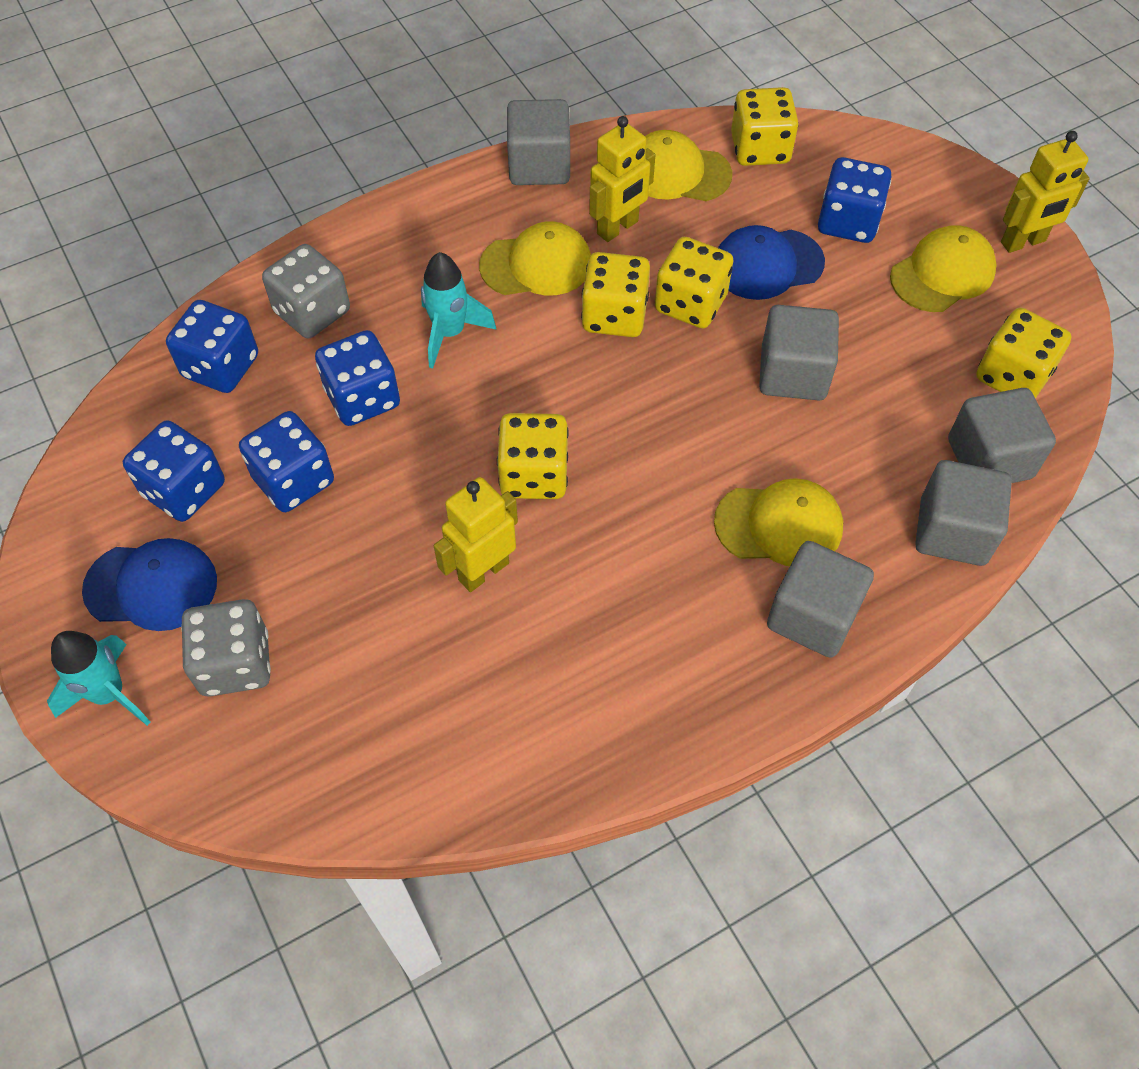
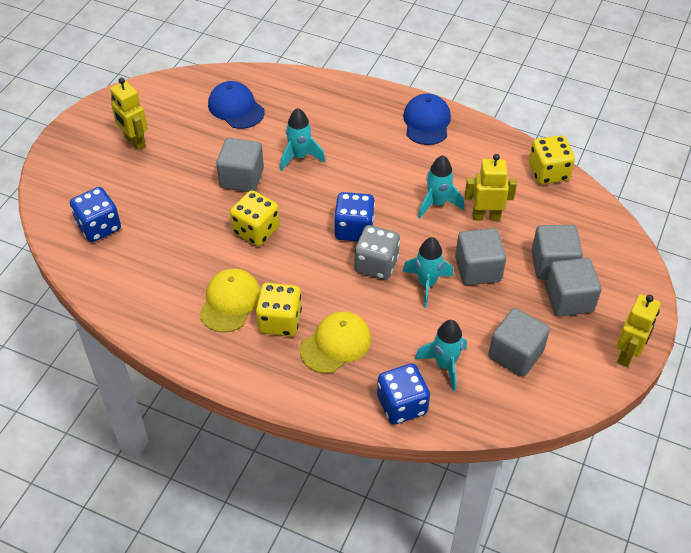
blue dice: [123,420,225,522] [166,300,258,393] [239,411,334,512] [315,330,400,426] [818,157,891,243] = 5 -> [70,187,121,242] [334,192,375,241] [377,363,430,425] = 3
grey dice: [181,599,271,697] [262,244,350,338] = 2 -> [354,225,400,280] = 1
turquoise rocket: [47,631,151,726] [421,252,497,369] = 2 -> [280,108,326,171] [402,237,453,308] [415,320,467,391] [418,155,465,219] = 4
yellow cap: [479,221,591,296] [645,130,732,201] [714,478,843,566] [890,225,997,312] = 4 -> [199,269,260,333] [300,311,371,374] = 2
yellow dice: [497,413,569,499] [581,252,650,337] [655,237,733,328] [731,87,799,166] [976,308,1071,399] = 5 -> [230,190,280,246] [256,283,302,337] [529,135,575,185] = 3

